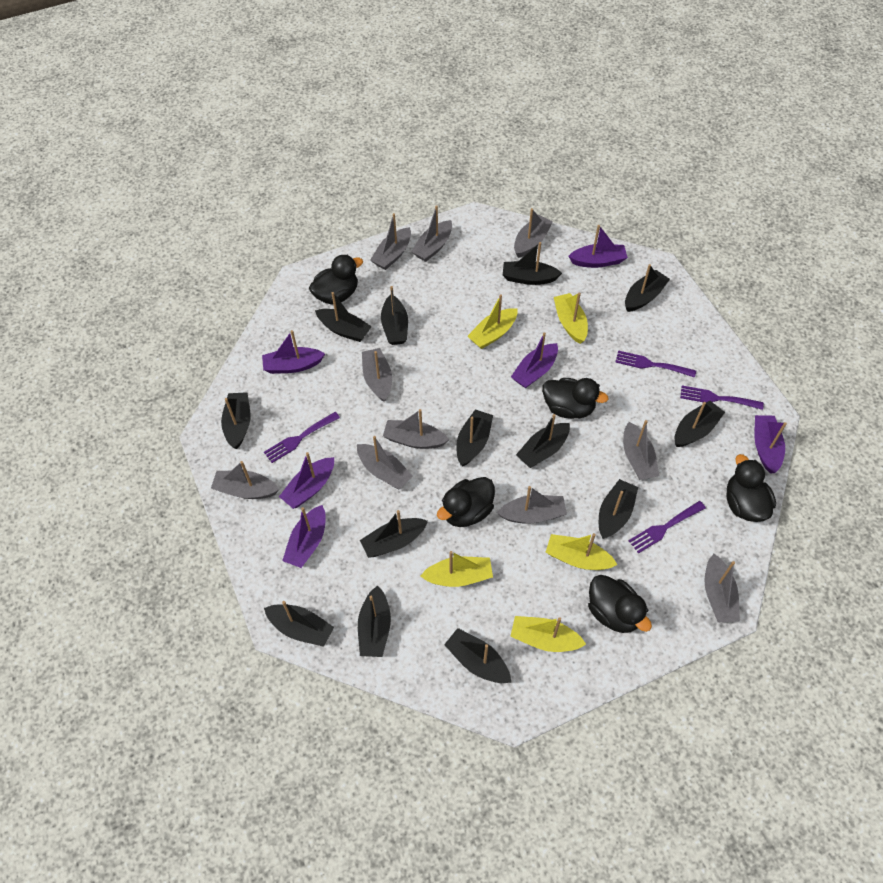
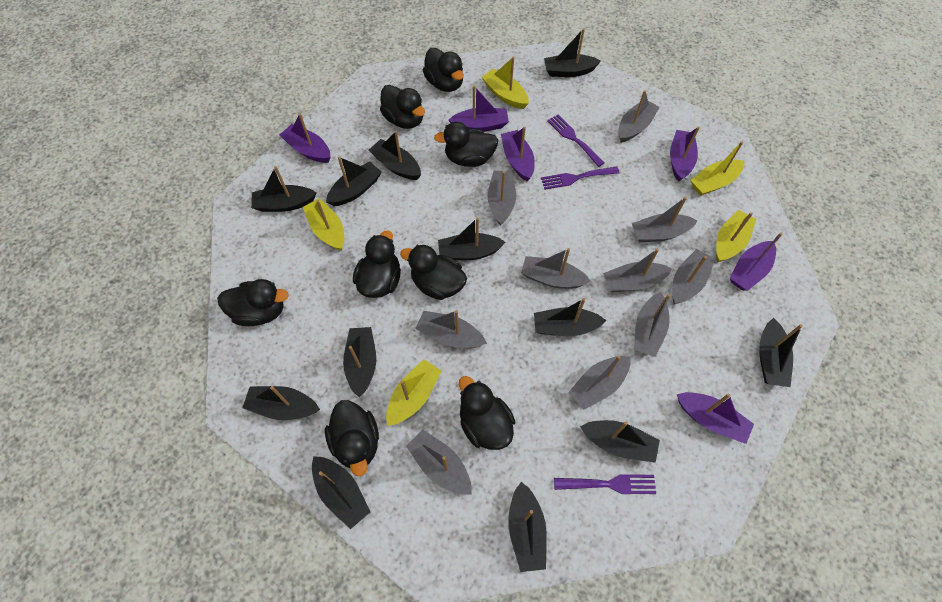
black boat: [221,392,250,449] [264,601,334,647] [315,292,372,342] [358,585,391,657] [360,510,428,558] [381,286,408,345] [444,628,511,683] [457,409,493,466] [503,242,562,285] [516,414,570,468] [599,479,638,539] [625,264,670,312] [675,401,725,447] = 13 -> [242,386,320,420] [251,166,316,212] [312,456,370,529] [326,157,382,206] [343,327,376,397] [369,131,421,180] [438,217,506,260] [508,482,547,572] [534,298,606,336] [544,28,601,77] [580,420,660,463] [759,318,803,387] = 12
black duck: [309,255,363,304] [437,477,495,527] [542,378,609,419] [588,575,652,633] [726,454,776,522] = 5 -> [217,279,289,326] [325,400,379,476] [353,231,401,298] [380,85,425,129] [400,245,467,300] [423,48,464,92] [434,122,498,167] [459,376,515,450] = 8
purple fork: [264,412,340,463] [615,350,696,378] [629,501,706,554] [680,385,764,410] = 4 -> [541,167,620,190] [547,115,604,167] [554,474,656,494] = 3

